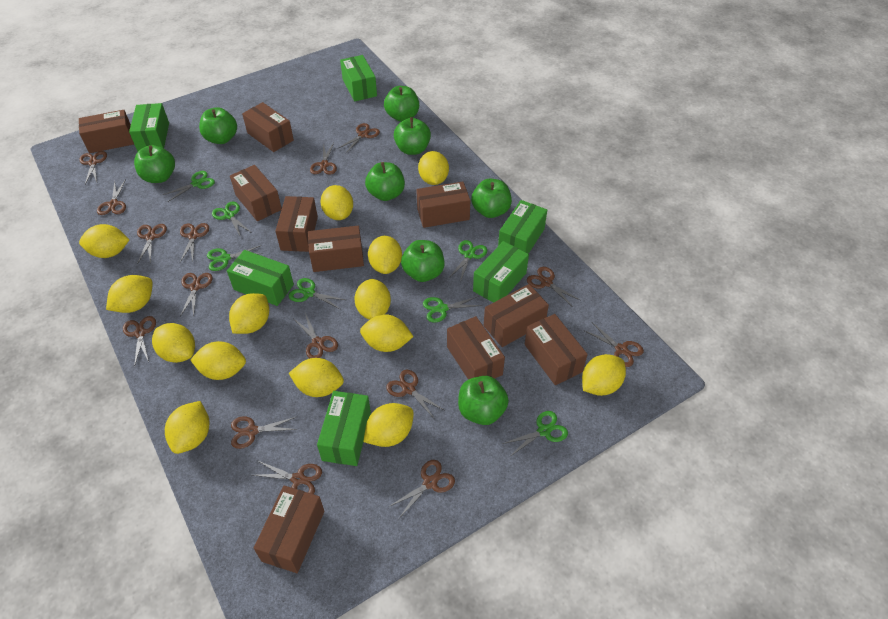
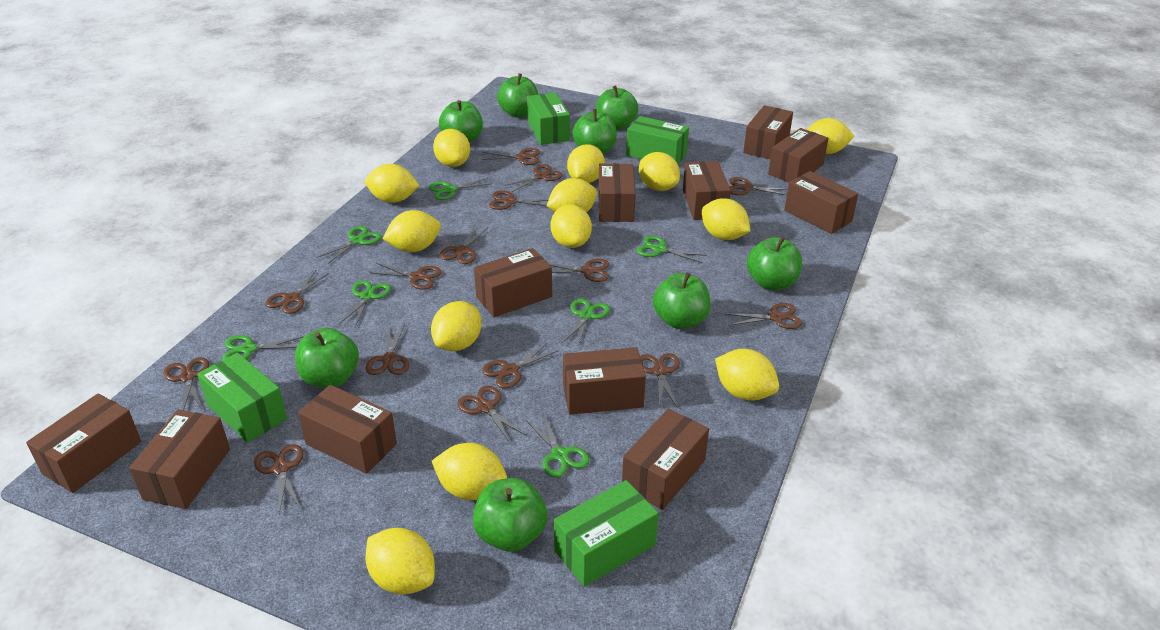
brown box: [79,110,134,153] [230,165,282,221] [242,102,294,152] [254,485,325,573] [275,196,318,252] [308,226,364,272] [416,181,471,228] [447,316,505,379] [484,284,549,347] [525,314,588,385] = 10 -> [26,393,141,493] [129,410,230,509] [298,385,397,474] [474,248,552,317] [563,347,646,415] [598,163,636,222] [622,409,709,510] [683,161,731,220] [743,105,793,159] [768,128,829,182] [784,171,858,234] = 11
green box: [129,103,169,152] [227,250,294,306] [317,391,371,466] [340,55,377,101] [473,241,529,303] [498,200,547,254] = 6 -> [197,352,287,443] [527,92,570,145] [554,480,659,587] [626,116,689,164] = 4
yellow lemon: [79,224,130,258] [106,275,153,313] [152,323,195,363] [165,401,209,454] [190,341,246,380] [229,293,269,334] [289,358,344,397] [321,185,353,220] [354,279,391,320] [360,314,414,352] [363,403,414,447] [368,236,402,274] [418,151,449,185] [582,354,626,396] = 14 -> [365,164,419,203] [365,528,435,595] [383,210,441,252] [431,301,482,351] [432,443,507,500] [433,129,470,167] [547,178,597,212] [551,205,592,248] [567,144,605,183] [639,152,680,191] [702,198,751,240] [715,349,779,401] [807,118,855,154] = 13

